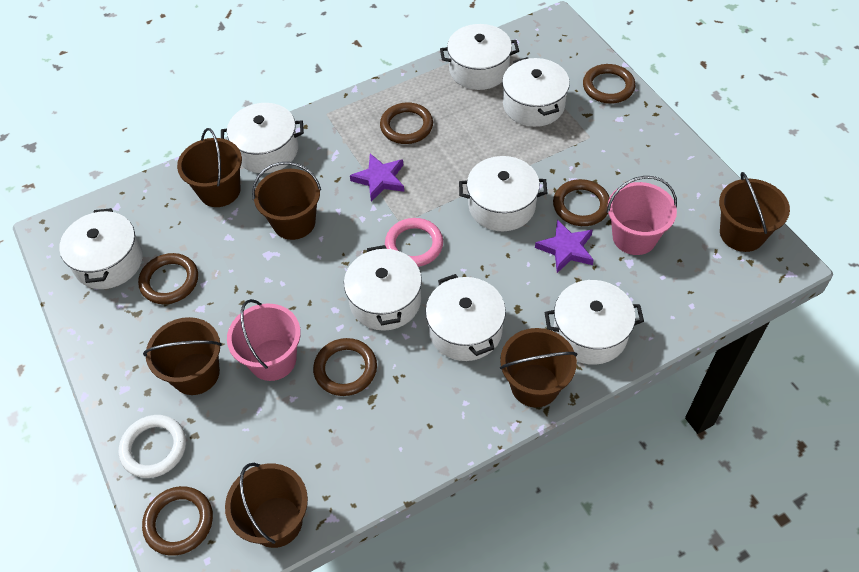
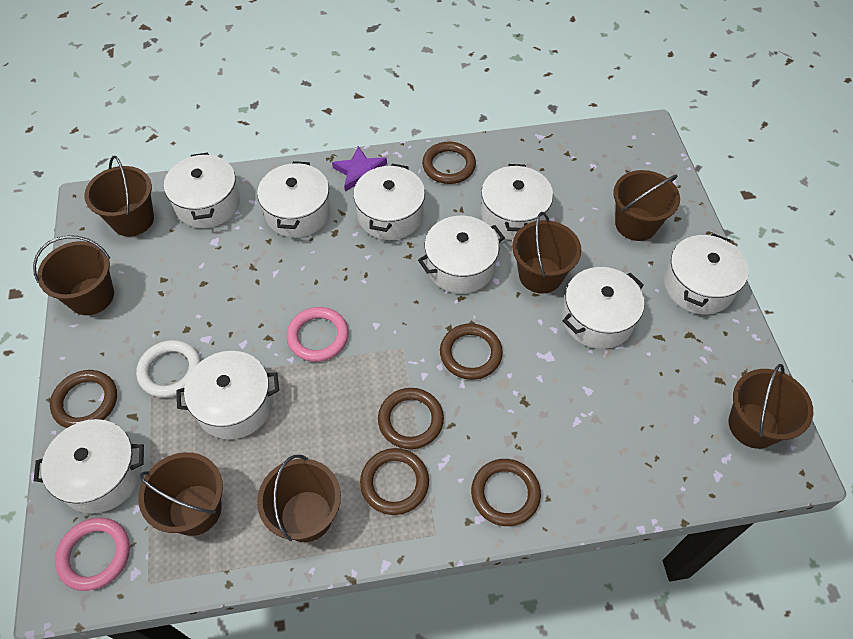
brown bucket: [143,317,222,395] [177,128,242,207] [225,463,308,548] [252,162,321,240] [500,328,577,407] [719,172,790,252] = 6 -> [33,235,114,315] [84,156,154,236] [138,452,223,536] [257,455,341,542] [512,212,581,294] [613,170,680,241] [729,364,813,449] = 7
pink bucket: [227,299,301,381] [607,176,677,255] = 2 -> none = 0
pink ring: [385,218,443,267] = 1 -> [55,518,130,591] [286,307,349,362] = 2
purple star: [350,154,404,202] [535,220,594,273] = 2 -> [332,146,387,191] = 1
white pot: [59,208,143,289] [221,103,304,173] [344,245,422,331] [426,274,506,361] [440,24,519,90] [459,156,547,231] [502,57,570,127] [544,280,644,365] = 8 -> [34,419,144,514] [164,153,240,228] [176,351,279,439] [257,161,331,237] [353,164,425,240] [418,216,505,294] [481,164,553,240] [562,267,645,349] [664,233,749,314] = 9

